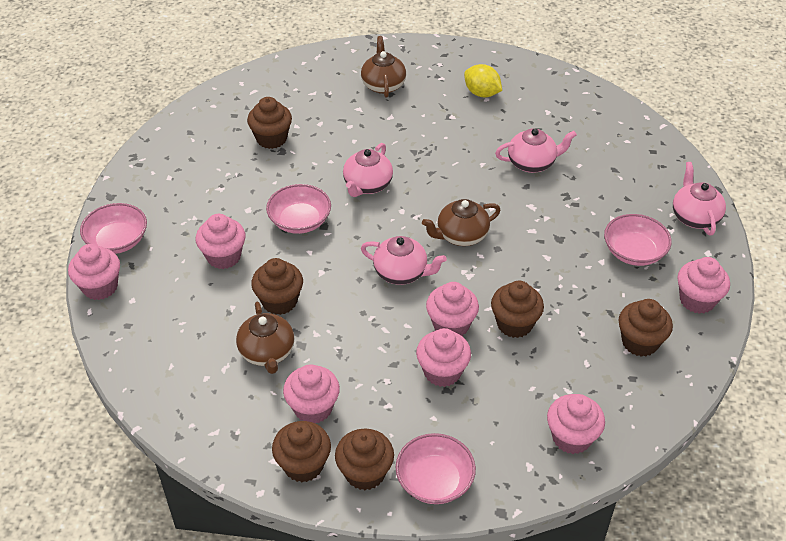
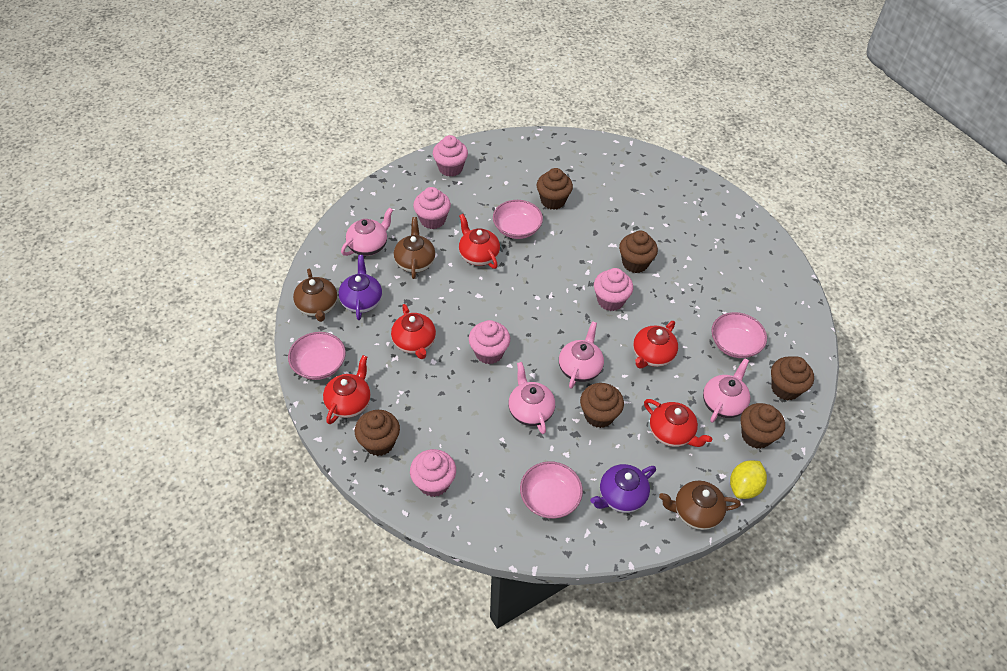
pink cupcake: [68,244,120,300] [196,214,246,269] [283,364,340,423] [416,328,471,387] [426,282,479,336] [547,394,605,454] [677,257,730,314] = 7 -> [410,449,456,497] [413,187,451,229] [433,135,468,177] [469,320,510,364] [594,268,633,311] = 5
purple teapot: none = 0 -> [339,255,382,320] [590,464,656,513] = 2
red teapot: none = 0 -> [323,355,371,424] [391,304,436,359] [459,214,500,269] [633,321,678,369] [644,399,712,447] = 5

